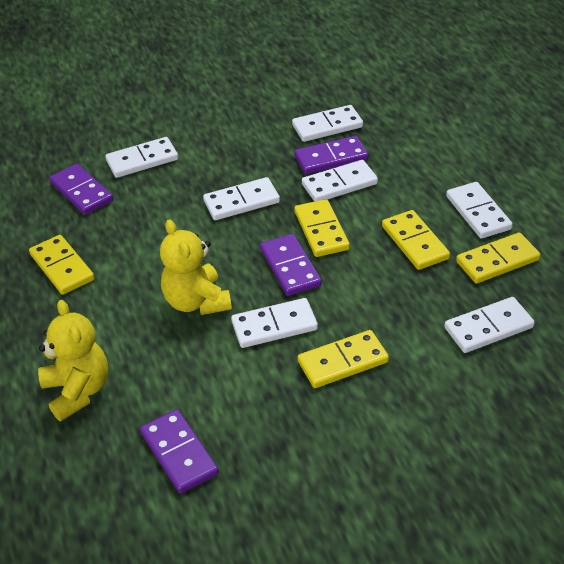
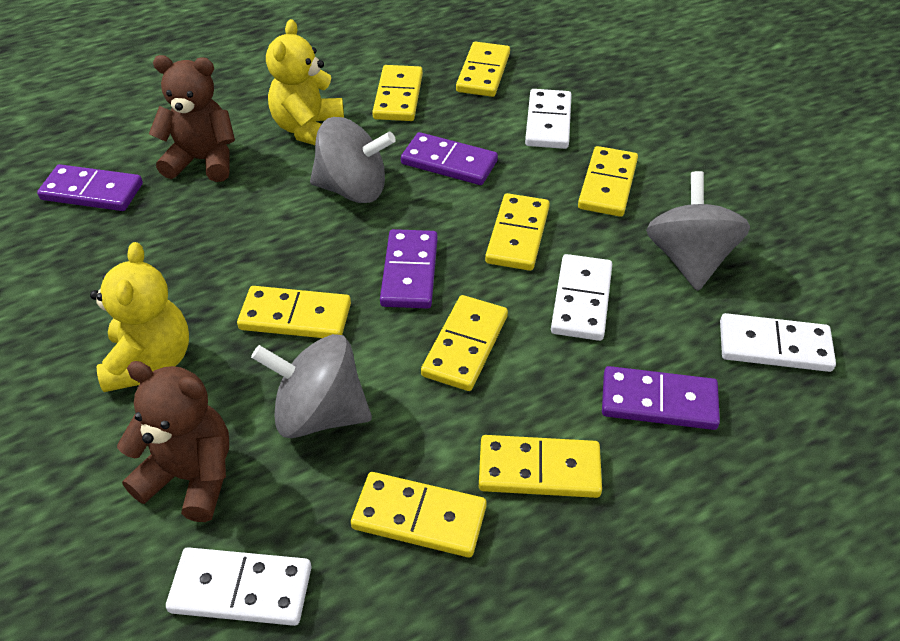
brown teddy bear: none = 0 -> [117,361,229,522] [149,55,235,182] = 2
grey spinning top: none = 0 -> [251,334,372,438] [310,117,396,203] [646,171,750,291] = 3
white domino: [105,137,178,178] [203,177,280,220] [231,298,318,348] [292,105,363,142] [302,160,378,202] [444,297,535,353] [446,182,513,239] = 7 -> [166,547,312,626] [525,89,572,149] [551,254,612,341] [720,313,836,372] = 4
yellow domino: [29,235,95,295] [294,199,350,257] [298,330,389,388] [382,210,450,270] [456,232,541,284] = 5 -> [237,286,351,338] [351,472,487,557] [372,65,423,121] [421,295,508,391] [456,42,510,97] [479,435,602,498] [485,193,550,271] [578,146,638,217] = 8

